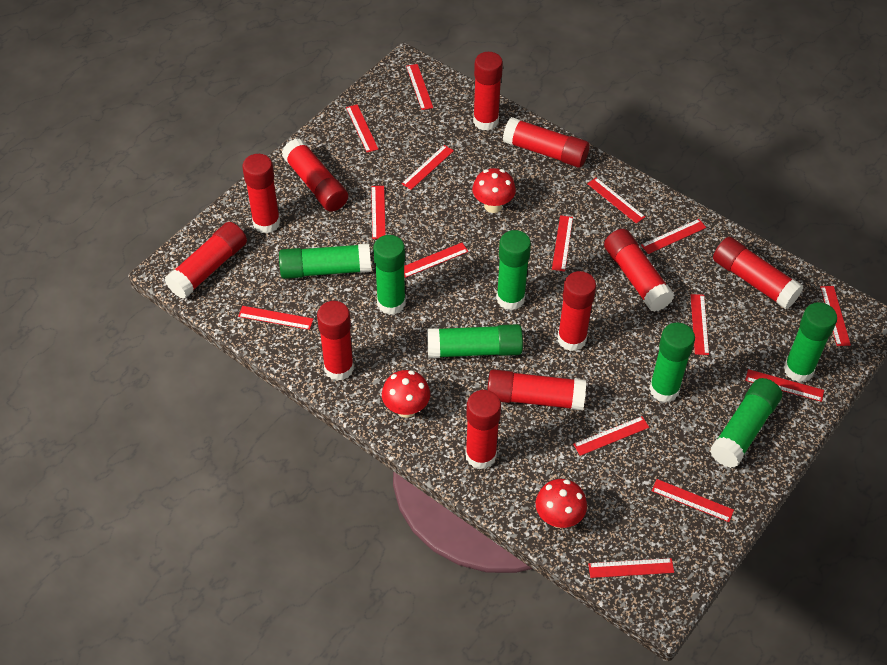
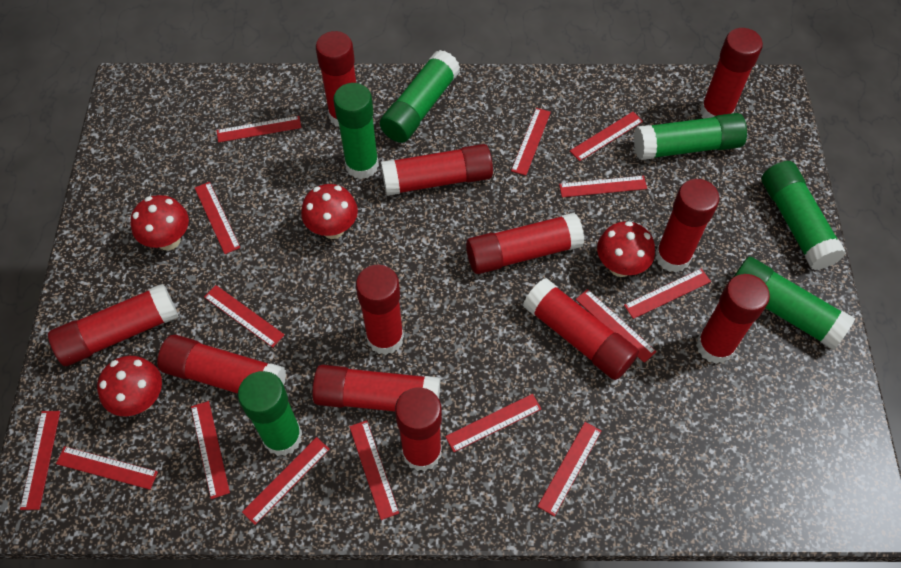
green glue stick: [279,243,371,279] [373,235,406,315] [427,324,523,358] [496,230,531,310] [649,323,695,402] [710,378,782,468] [784,302,837,382] = 7 -> [238,371,302,456] [333,83,379,179] [380,50,460,143] [634,113,747,160] [734,257,855,350] [762,161,846,270] = 6
red glue stick: [165,222,247,299] [242,154,280,234] [282,138,348,212] [317,301,354,381] [465,390,501,469] [473,52,503,131] [487,369,586,411] [503,117,590,168] [557,271,596,351] [604,229,675,312] [713,237,803,309] = 11 -> [48,284,179,366] [157,335,286,393] [312,365,441,411] [316,31,356,127] [356,265,404,355] [381,144,493,196] [395,387,442,471] [466,213,584,274] [523,278,639,380] [655,179,719,272] [696,274,770,364] [700,28,763,118] = 12
red mushroom: [382,370,430,418] [472,168,516,213] [535,479,587,528] = 3 -> [97,356,162,416] [131,195,189,251] [301,184,358,239] [597,221,655,277] = 4

